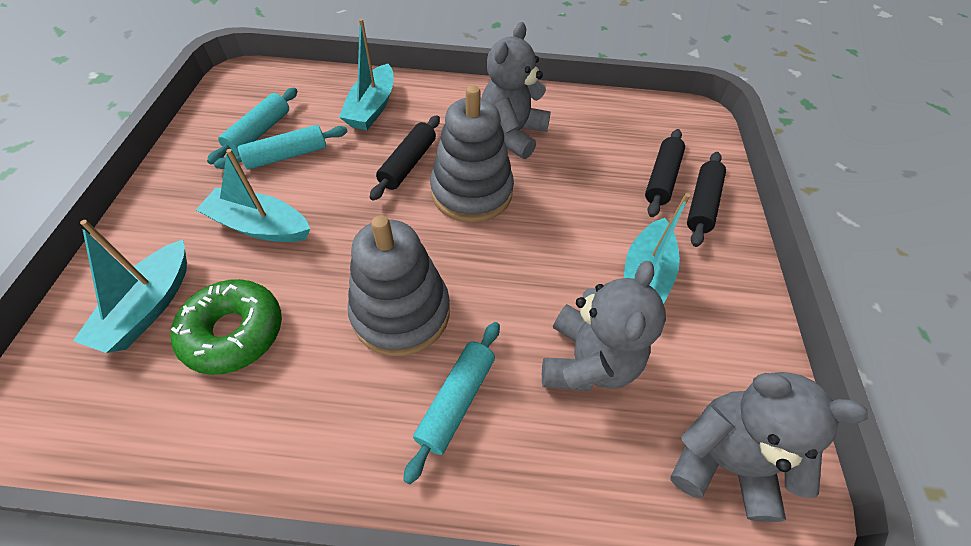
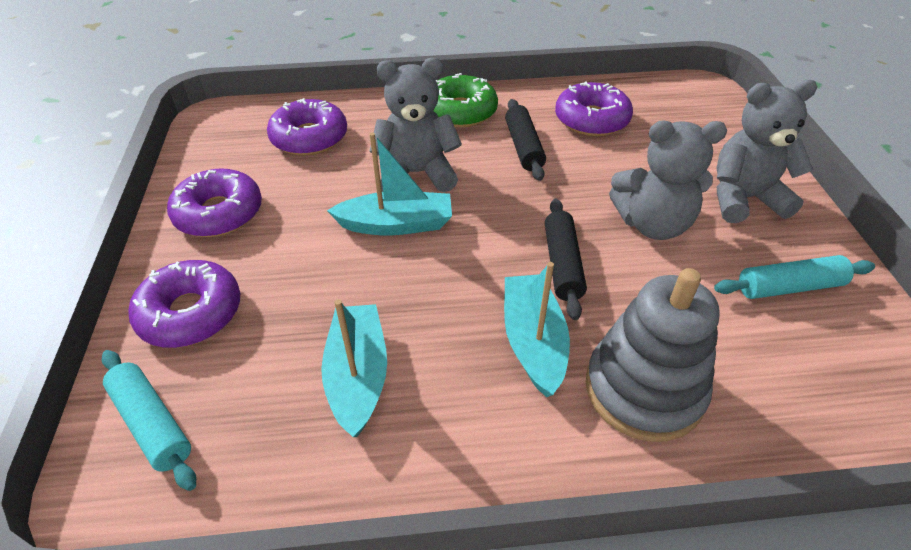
black rolling pin: [370,115,440,201] [645,129,685,217] [687,152,726,247] = 3 -> [505,99,546,181] [545,199,587,320] = 2
grey stacking toy: [348,215,450,356] [430,85,514,223] = 2 -> [586,268,720,442] = 1
purple donut: none = 0 -> [128,260,240,348] [167,168,262,237] [267,98,347,156] [555,81,633,136] = 4
turquoise boat: [73,220,187,353] [196,149,310,242] [339,19,393,130] [624,193,690,304] = 4 -> [321,299,387,437] [327,132,452,235] [504,262,570,397] = 3
turquoise rolling pin: [207,88,297,165] [214,125,348,170] [403,322,500,484] = 3 -> [102,350,196,491] [714,255,875,299] = 2

